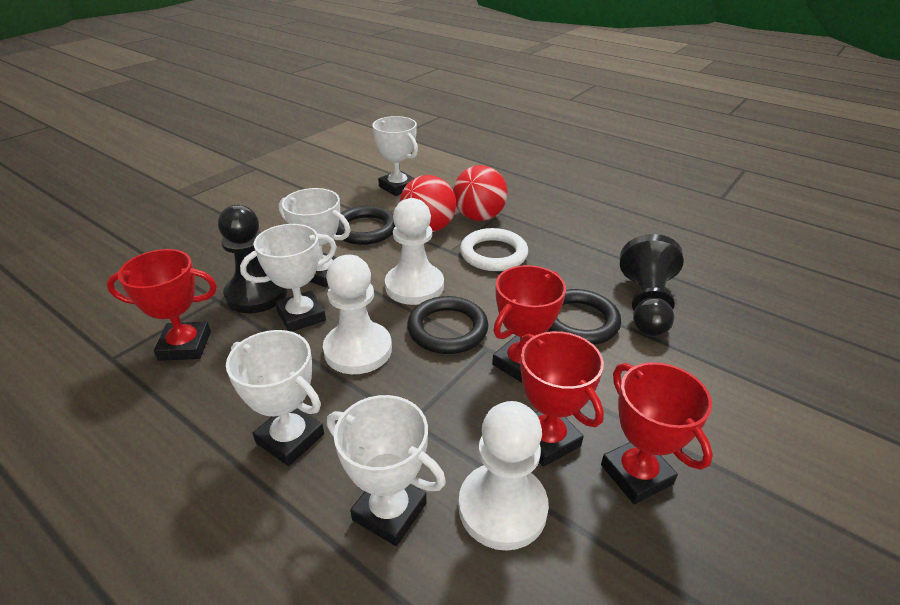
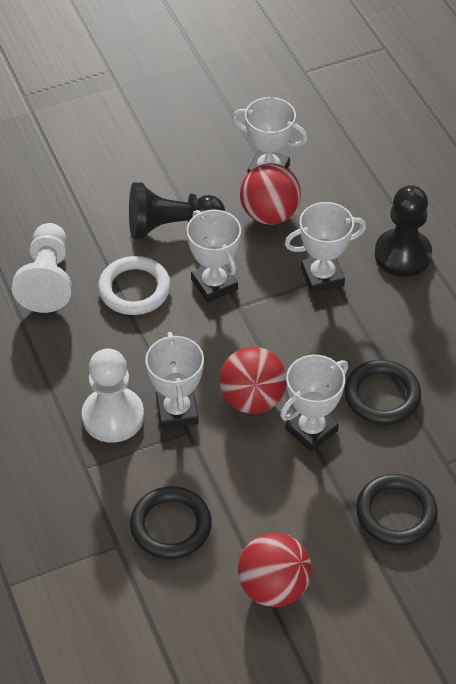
red ball: [400,175,456,232] [453,165,508,221] = 2 -> [219,347,286,414] [238,533,312,607] [240,163,301,225] = 3
red trophy: [107,249,217,361] [492,265,566,383] [519,331,604,467] [601,362,713,504] = 4 -> none = 0
white pawn: [323,255,392,374] [385,198,444,305] [458,401,549,551] = 3 -> [12,223,72,313] [82,349,144,443] = 2

